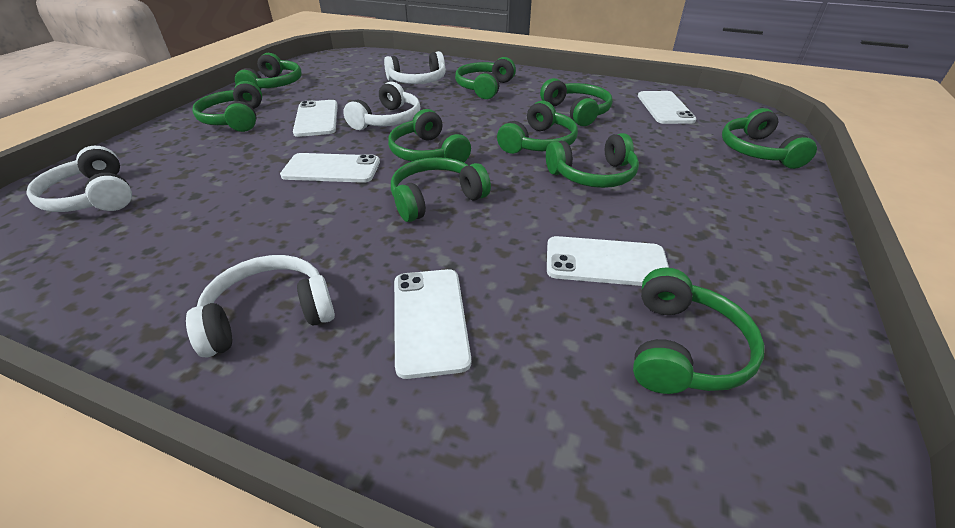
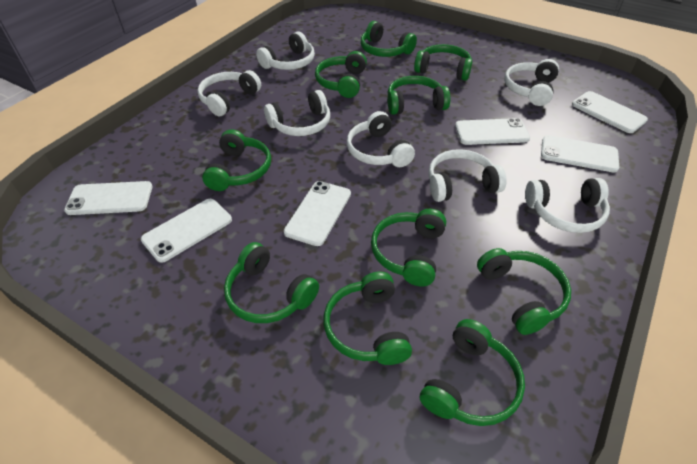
white headphones: [26,146,132,212] [186,255,335,357] [343,81,420,130] [384,51,446,84] = 4 -> [197,70,261,116] [256,32,315,70] [264,90,330,136] [347,111,415,167] [428,149,507,202] [504,59,559,106] [525,178,610,233] = 7
white phone: [280,153,380,183] [293,100,338,137] [394,269,471,379] [547,236,669,286] [638,91,696,124] = 5 -> [64,181,153,215] [141,199,232,263] [284,181,351,246] [455,118,530,145] [541,135,619,172] [572,91,648,133] = 6

